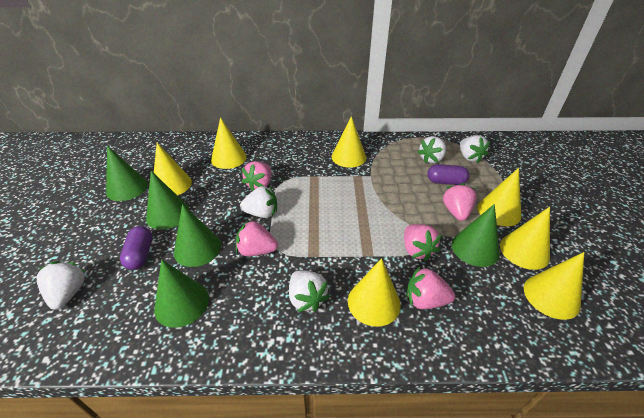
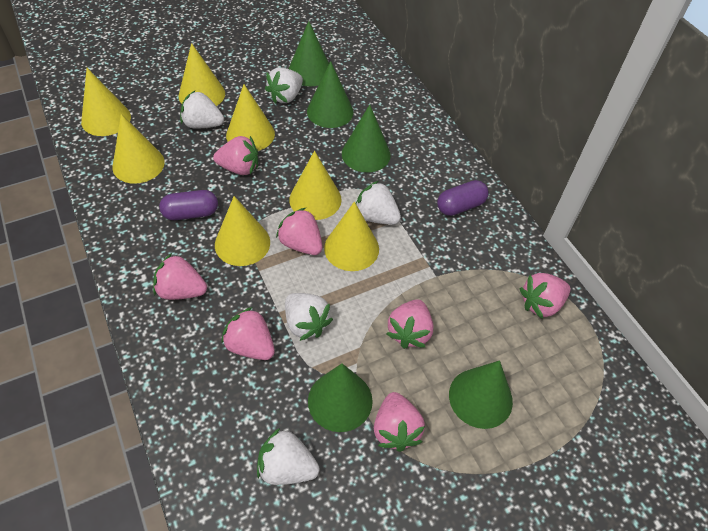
pink strawberry: [236,219,278,256] [242,161,271,191] [404,224,442,261] [407,267,455,309] [443,183,477,221] = 5 -> [153,253,207,300] [213,136,258,175] [221,307,275,360] [276,208,323,255] [374,392,425,452] [387,299,433,349] [520,273,571,319] = 7

